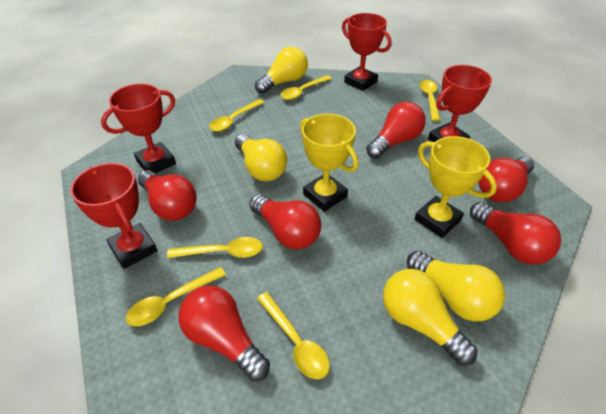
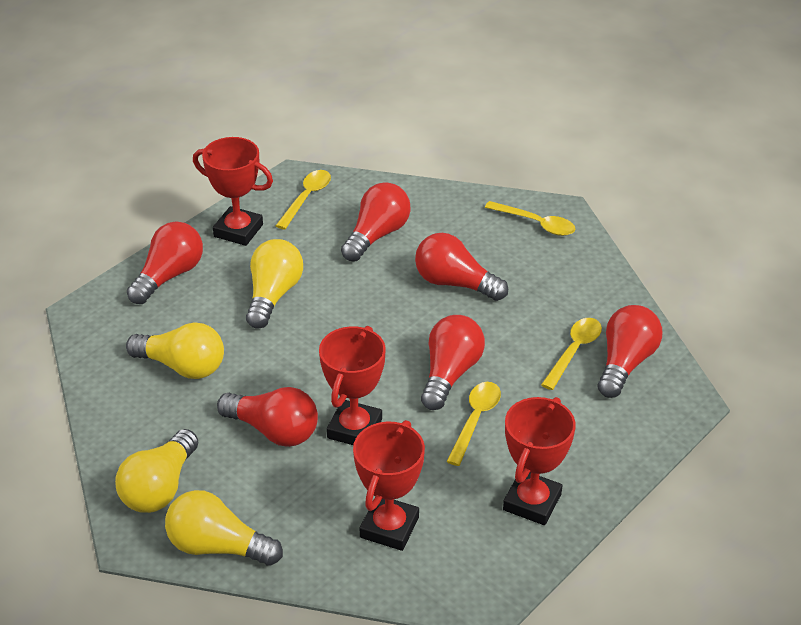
yellow spoon: [126,267,226,326] [167,237,263,258] [209,99,264,132] [257,292,330,379] [280,75,332,100] [419,80,440,122] = 6 -> [276,170,331,230] [446,382,501,466] [485,201,575,236] [541,318,602,390] = 4
yellow trophy: [300,114,359,212] [414,136,497,238] = 2 -> none = 0

